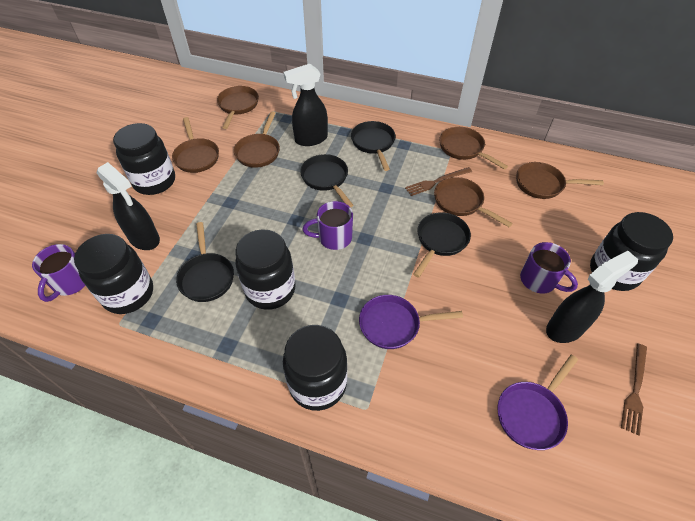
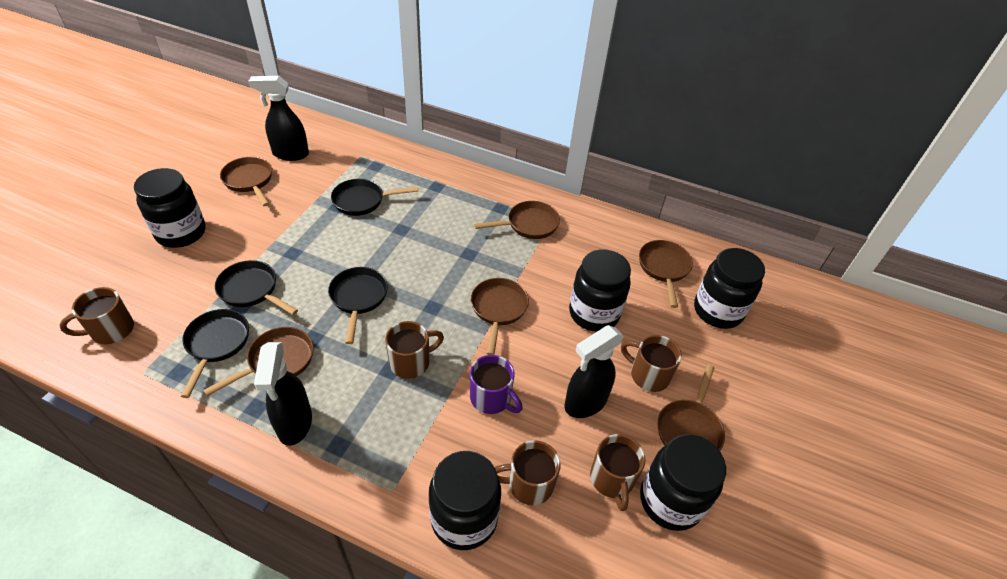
brown fork: [405,167,472,196] [621,344,647,435] = 2 -> none = 0
brown mug: none = 0 -> [60,287,134,344] [385,321,444,379] [495,440,560,505] [590,434,646,511] [621,335,682,392] = 5
purple mug: [32,244,85,302] [303,201,353,250] [520,242,578,294] = 3 -> [470,355,523,414] = 1
purple pan: [359,295,463,349] [497,355,578,450] = 2 -> none = 0

